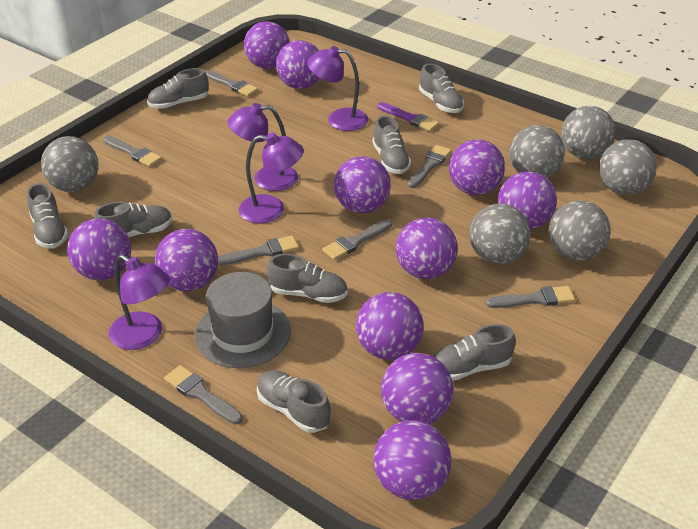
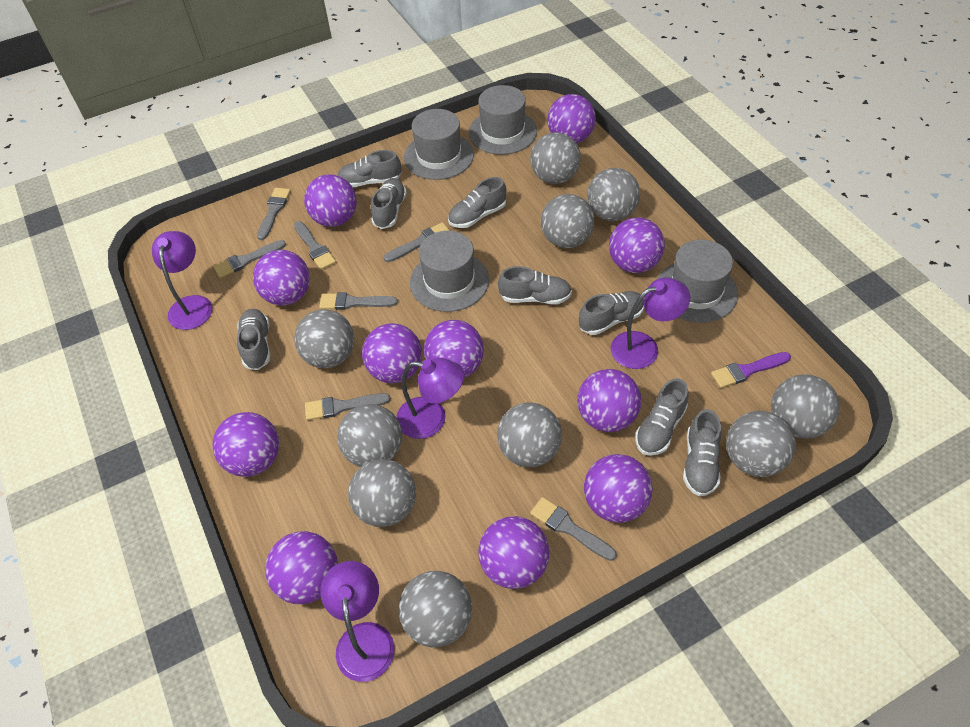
grey ball: [41,136,99,192] [469,204,531,264] [509,125,565,178] [549,201,611,261] [561,106,616,159] [599,139,657,195] = 6 -> [294,309,354,368] [337,404,402,467] [348,459,416,527] [398,571,472,647] [497,402,562,467] [530,132,581,184] [541,194,594,248] [587,168,640,221] [726,411,796,477] [771,374,840,439] = 10
grey hat: [195,272,291,368] = 1 -> [404,109,474,180] [410,231,489,312] [469,85,537,155] [657,239,738,323] = 4

